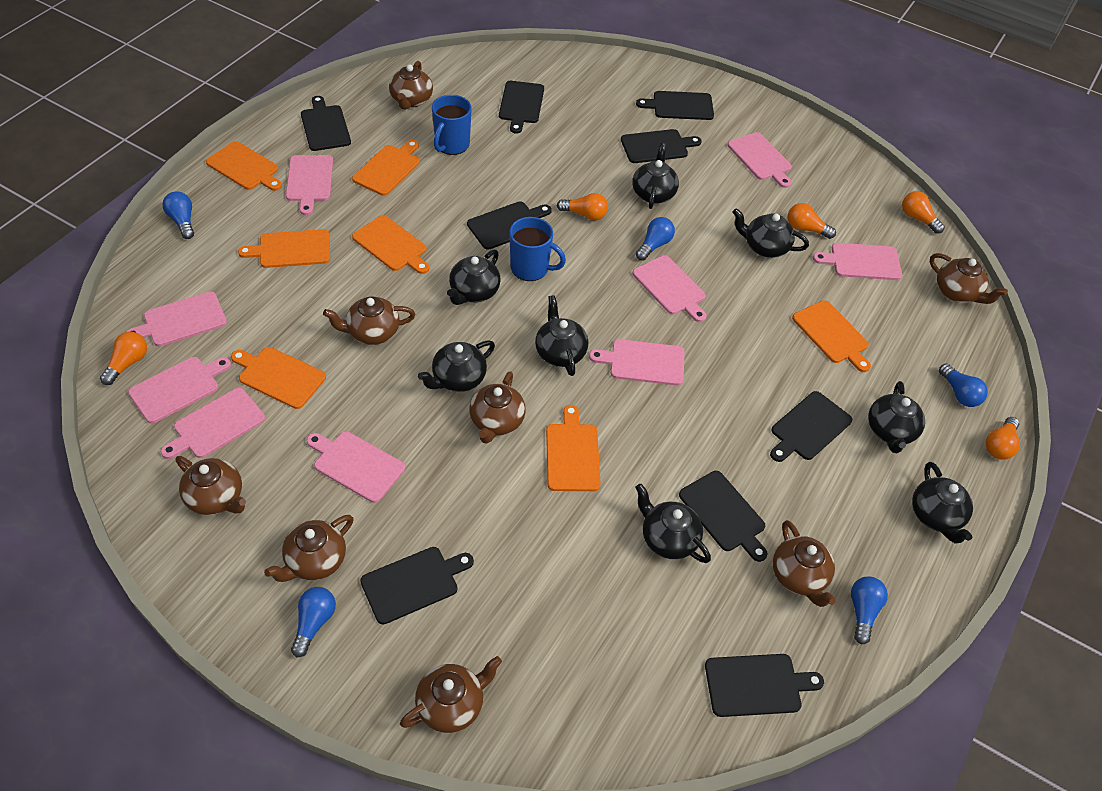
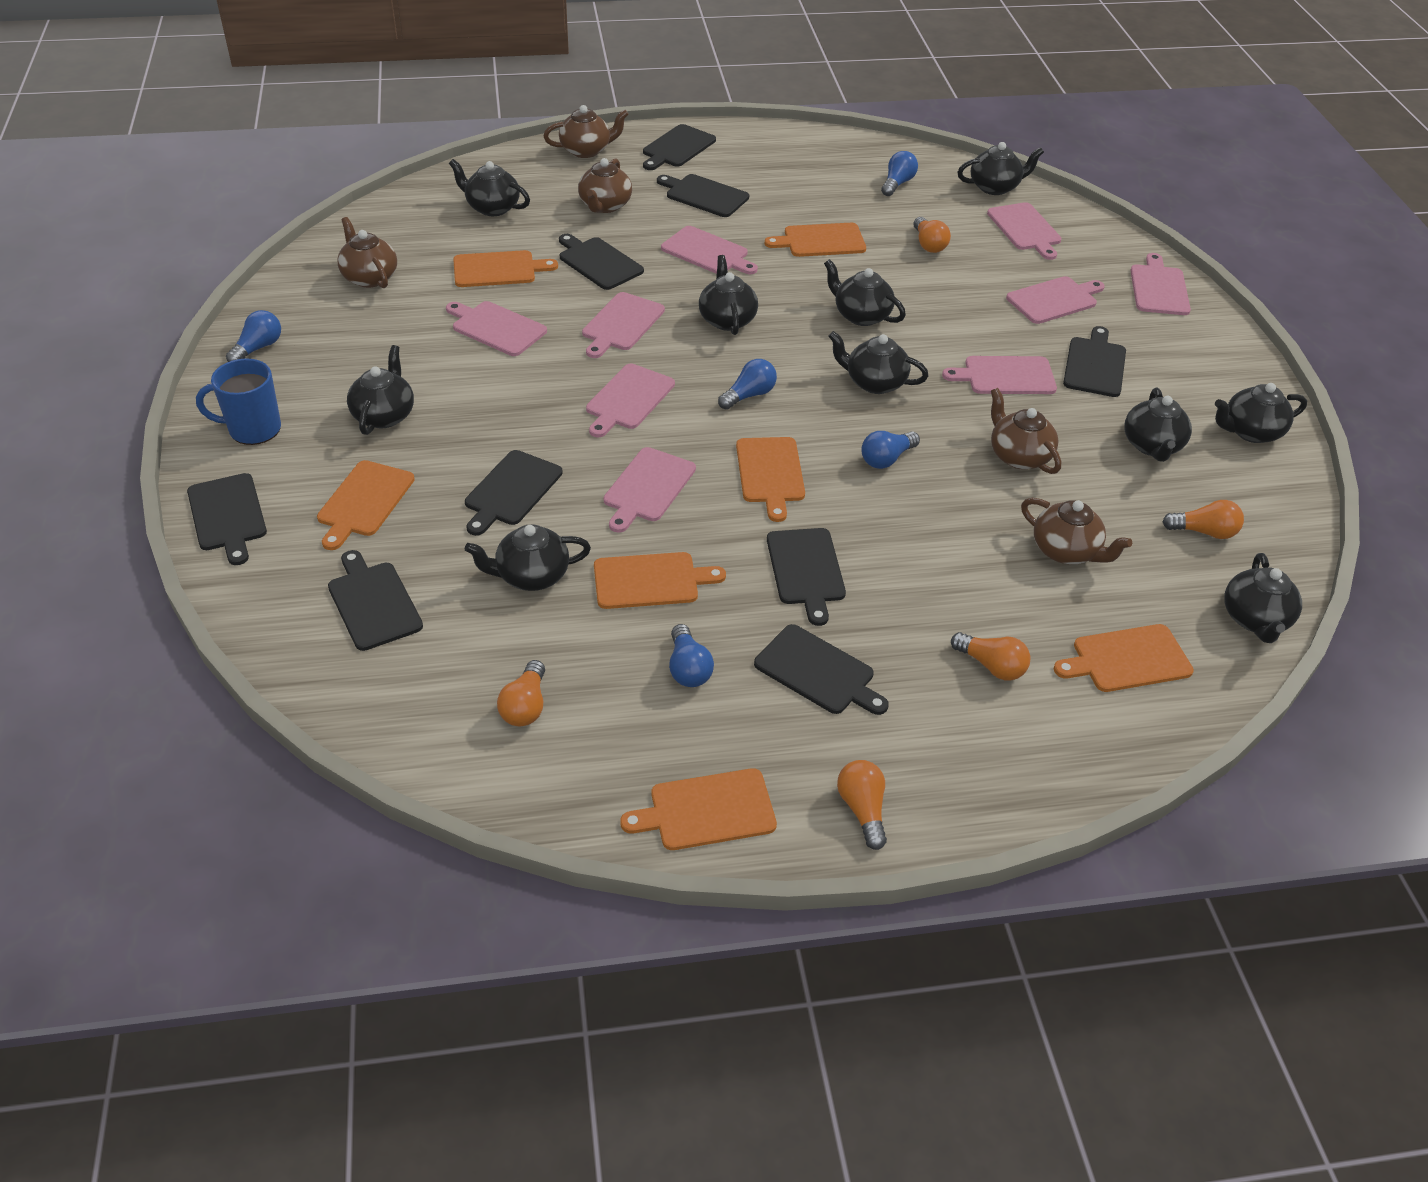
black teapot: [418,340,495,392] [447,250,500,305] [535,295,588,376] [632,143,679,209] [635,484,711,563] [733,208,809,258] [868,381,925,453] [912,462,973,544] = 8 -> [347,345,414,435] [449,159,530,216] [465,524,591,591] [699,255,758,335] [824,259,906,326] [828,331,928,394] [957,142,1044,195] [1124,388,1192,462] [1215,383,1307,443] [1224,553,1302,643] = 10
blue mug: [432,95,472,155] [509,217,566,281] = 2 -> [196,359,281,445] = 1
brown teapot: [176,456,246,515] [264,515,354,582] [323,297,415,345] [389,61,433,110] [400,656,502,733] [469,371,526,444] [773,520,836,607] [930,253,1008,304] = 8 -> [337,217,397,288] [543,105,629,158] [578,158,632,213] [991,388,1061,474] [1021,498,1132,564] = 5

